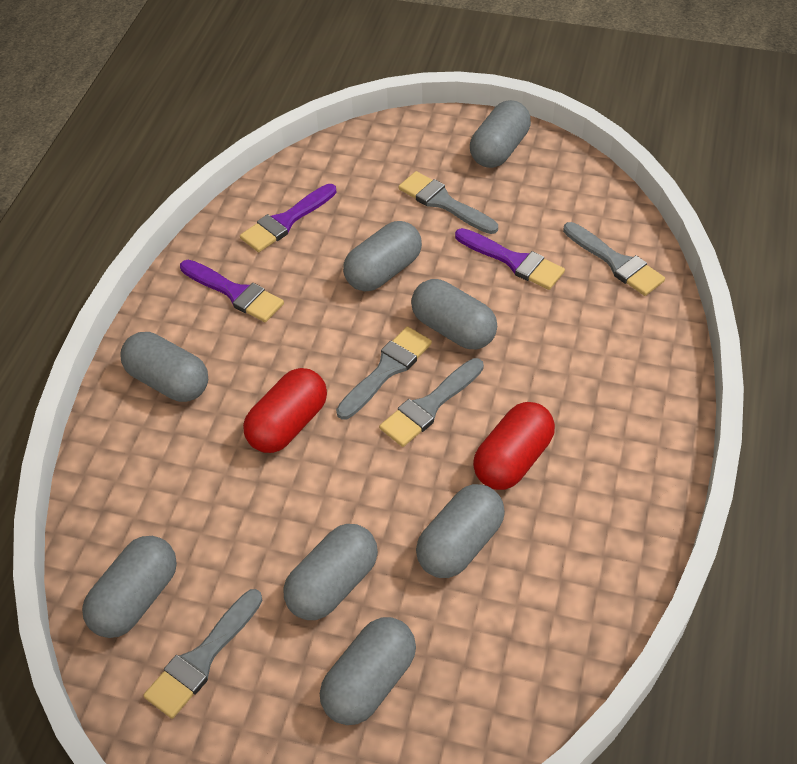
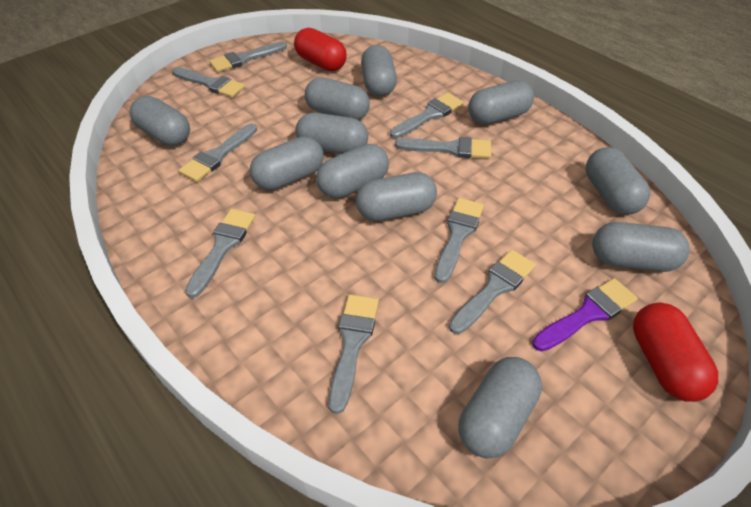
grey brush: [143,589,263,719] [336,326,432,420] [379,358,484,447] [398,171,498,234] [563,222,665,296] = 5 -> [172,67,245,98] [179,123,257,182] [185,209,256,298] [209,42,287,72] [329,294,379,414] [390,93,464,138] [395,137,491,159] [434,198,484,283] [449,250,536,334] = 9
grey capsule: [82,536,177,638] [121,332,208,402] [284,524,378,620] [320,617,416,725] [343,221,422,292] [411,279,497,349] [416,484,505,578] [470,100,531,168] = 8 -> [130,96,190,146] [250,136,324,190] [296,113,368,154] [305,77,370,120] [316,144,389,198] [356,172,437,221] [361,45,397,97] [458,357,542,459] [468,80,534,125] [586,147,650,214] [592,222,690,272] = 11
purple brush: [180,260,284,322] [240,184,337,252] [455,228,565,290] = 3 -> [532,278,638,351] = 1

